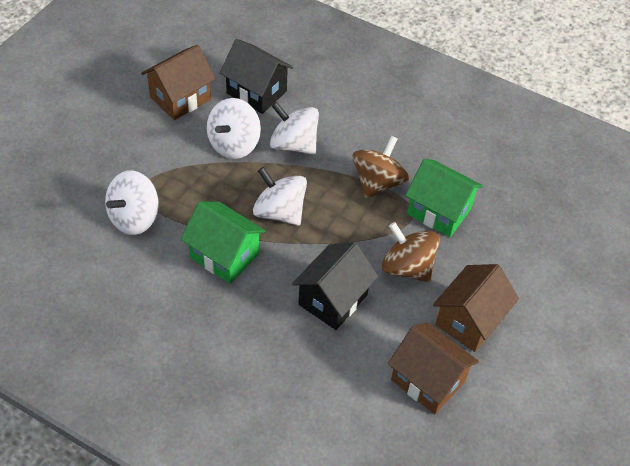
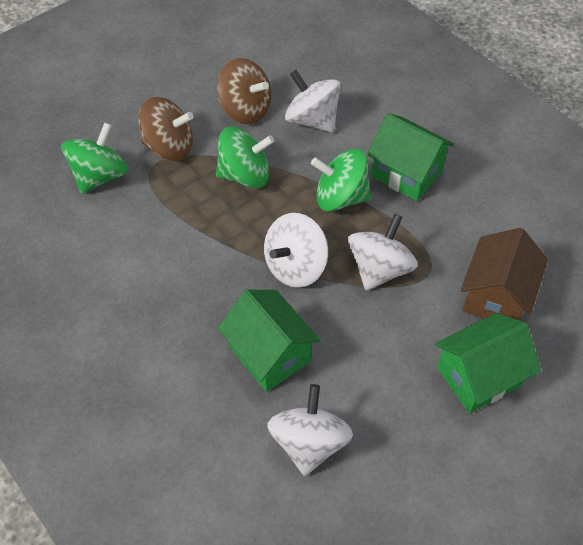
black house: [220,39,293,114] [292,242,378,330] = 2 -> none = 0
brown house: [141,45,216,120] [388,323,479,414] [433,264,519,352] = 3 -> [461,228,548,320] = 1
green house: [181,202,266,284] [405,159,483,237] = 2 -> [218,290,320,392] [367,113,454,201] [435,313,541,413] = 3
green spinning top: none = 0 -> [61,122,128,194] [216,127,274,188] [311,149,371,212] = 3

